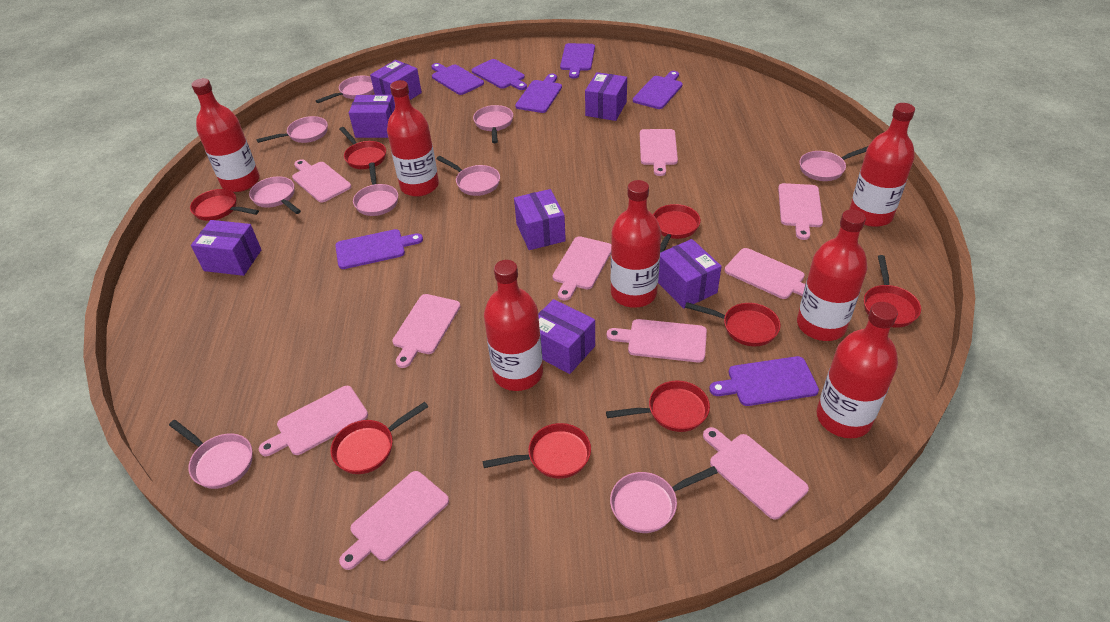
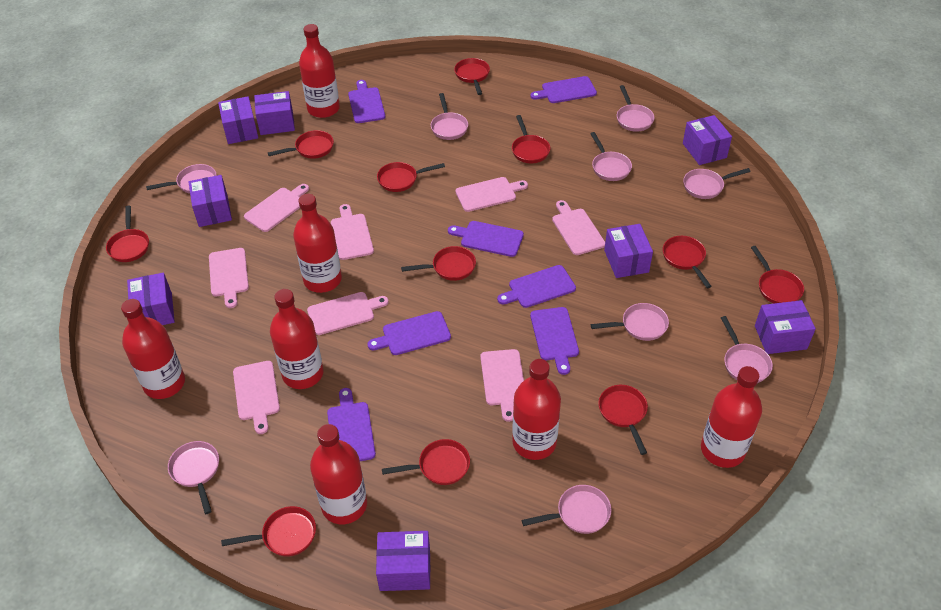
pink cutting board: [259,386,368,456] [292,159,351,203] [339,471,449,570] [392,294,461,368] [553,236,611,300] [607,319,707,363] [640,129,678,176] [703,427,809,520] [725,248,805,299] [778,183,823,240] = 10 -> [209,248,249,308] [233,361,280,434] [244,184,309,232] [307,292,389,335] [331,204,374,260] [455,177,528,212] [480,349,524,422] [552,200,605,255] = 8
purple box: [191,220,261,276] [349,95,395,138] [370,60,422,105] [514,189,566,250] [538,299,595,374] [585,72,627,121] [658,239,722,309] = 7 -> [127,273,175,325] [189,175,232,227] [218,96,258,144] [254,91,295,135] [376,531,430,591] [604,224,653,278] [683,115,732,165] [755,300,816,354] = 8
red pan: [190,189,259,221] [331,402,428,474] [339,127,386,169] [483,423,591,479] [606,381,710,432] [653,204,701,253] [685,302,781,346] [864,255,921,328] = 8 -> [106,206,149,262] [221,506,316,557] [268,130,334,159] [377,162,445,192] [382,439,470,485] [401,246,476,281] [454,58,490,95] [512,115,550,163] [598,385,648,455] [663,236,712,288] [751,246,804,303] = 11

